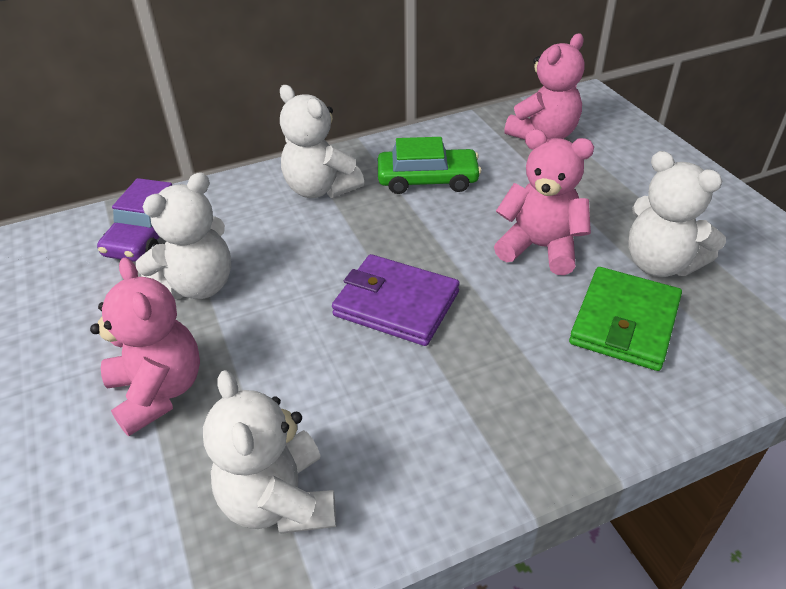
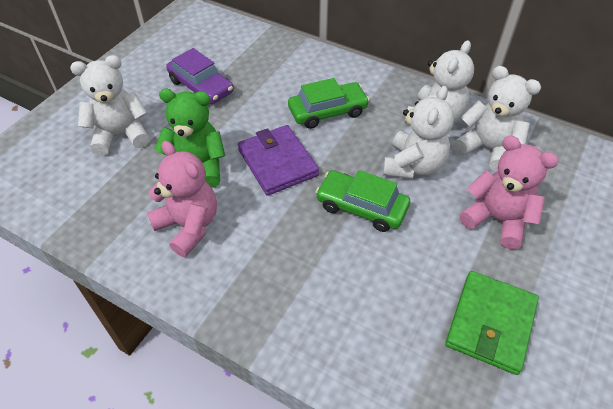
green car: [378,137,481,194] = 1 -> [288,78,369,129] [316,170,410,232] = 2
green teddy bear: none = 0 -> [154,89,225,188] = 1
pink teddy bear: [90,258,200,436] [494,129,594,275] [504,33,585,139] = 3 -> [147,141,217,257] [459,136,558,250] = 2

